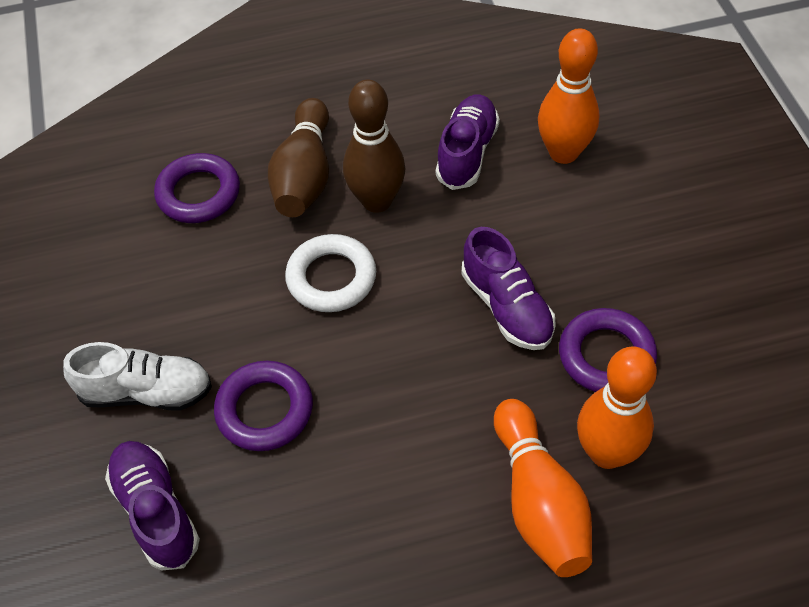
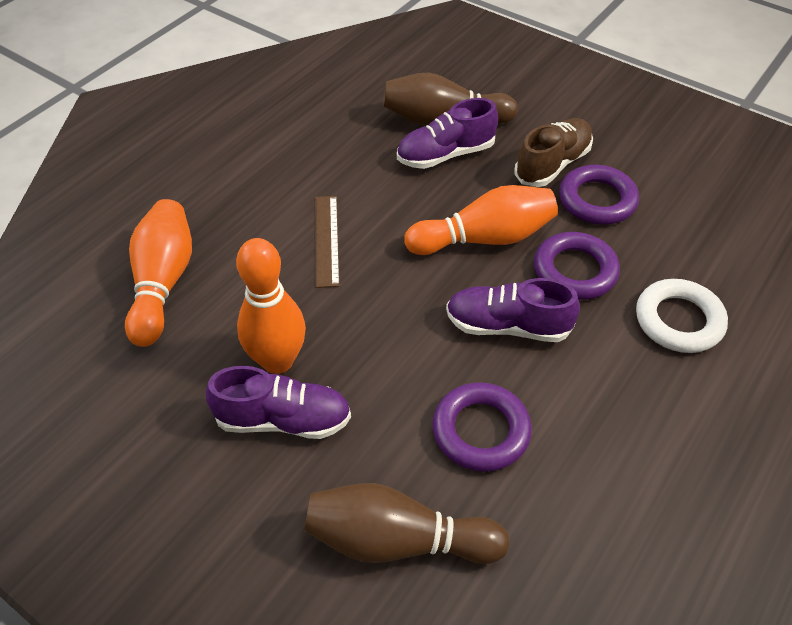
brown ruler: none = 0 -> [315,196,340,288] = 1
brown shoe: none = 0 -> [514,118,593,187] = 1
white shoe: [63,342,212,410] = 1 -> none = 0

